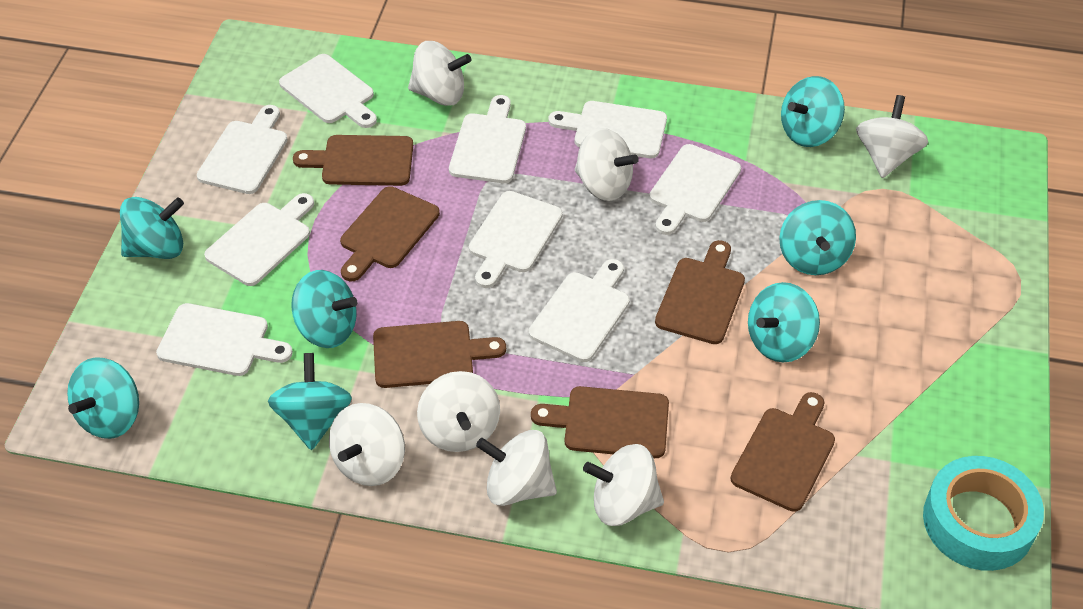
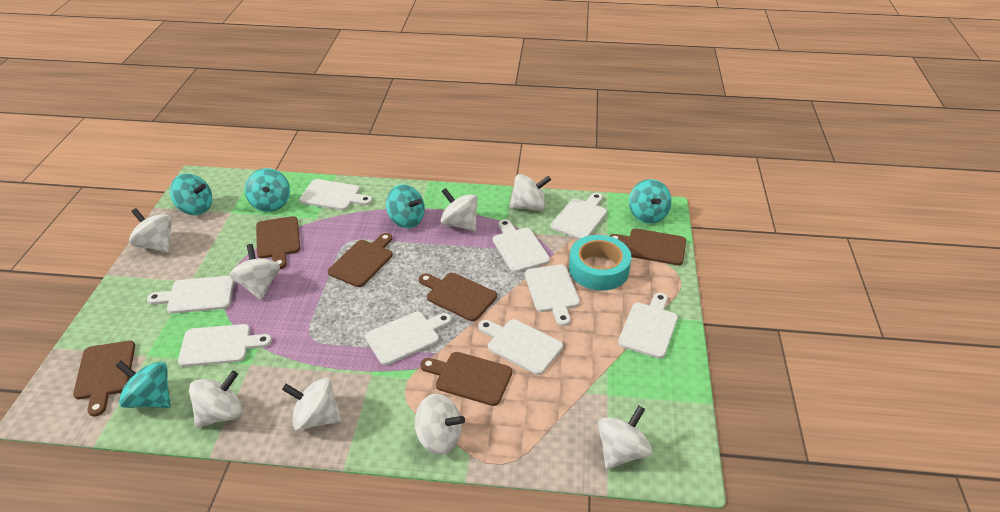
turquoise spinning top: [67,357,139,439] [120,197,184,259] [268,353,352,450] [291,270,357,348] [748,282,820,363] [779,200,856,275] [781,76,845,147] = 7 -> [115,361,171,408] [170,174,212,215] [245,168,290,212] [386,184,425,228] [629,179,672,223] = 5
white spinning top: [329,403,405,486] [408,41,471,106] [417,371,500,452] [476,430,557,506] [575,128,639,201] [583,444,664,526] [856,95,928,178] = 7 -> [129,208,172,253] [189,371,242,428] [229,244,280,300] [282,378,342,430] [414,394,465,455] [441,188,478,231] [509,174,551,211] [598,406,652,469] = 8

